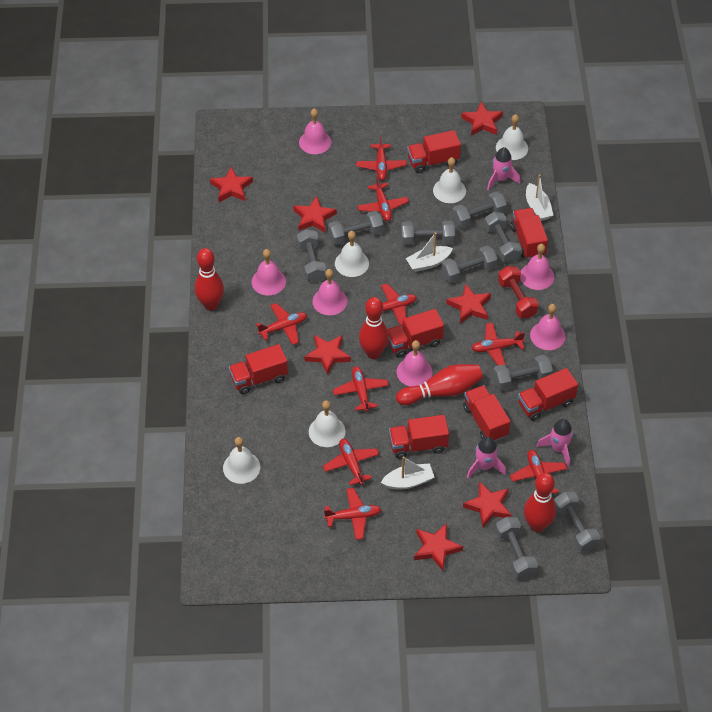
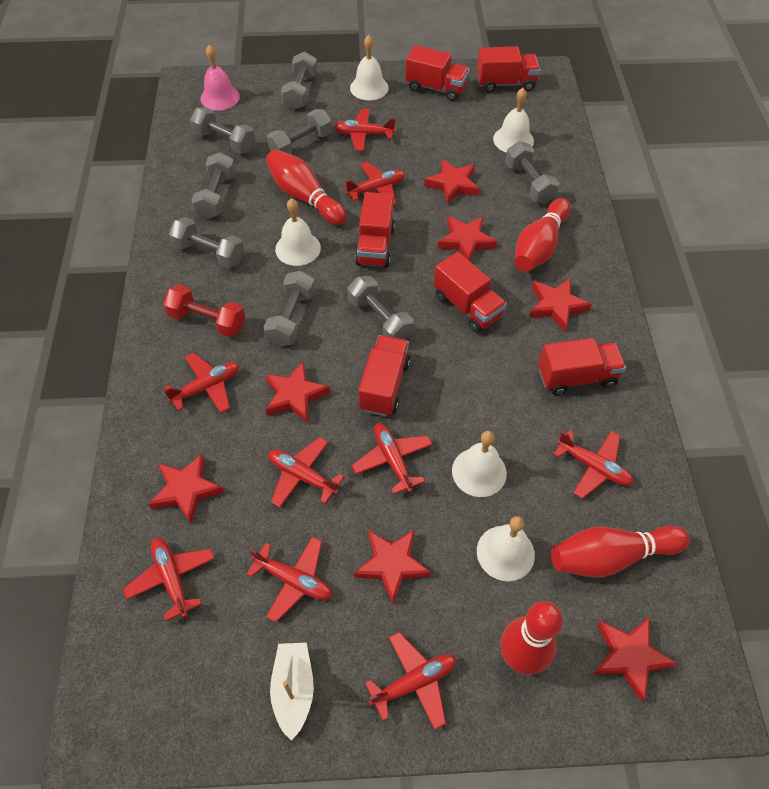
grey dumbbell: [297,229,326,282] [328,211,384,245] [401,221,455,245] [441,245,498,283] [452,191,507,228] [484,212,522,263] [493,355,553,391] [495,517,538,579] [554,491,601,552] = 9 -> [168,217,244,268] [190,107,256,154] [191,152,236,219] [264,271,315,346] [267,109,332,155] [281,51,317,110] [348,276,414,340] [505,141,559,204] = 8
pink bell: [252,249,286,295] [299,109,331,154] [312,269,347,315] [397,340,433,386] [520,244,554,290] [530,304,566,350] = 6 -> [200,45,240,111] = 1
pink rocket: [467,437,506,478] [487,147,520,190] [537,419,573,467] = 3 -> none = 0
red truck: [229,344,288,394] [387,309,444,358] [389,415,449,459] [407,130,461,173] [463,385,511,441] [511,208,548,259] [518,368,578,421] = 7 -> [355,192,395,268] [358,335,410,416] [405,45,469,101] [434,252,507,333] [477,46,540,93] [538,338,626,395] = 6
white boat: [381,457,434,489] [406,232,453,272] [526,174,554,221] = 3 -> [270,642,314,740] = 1

